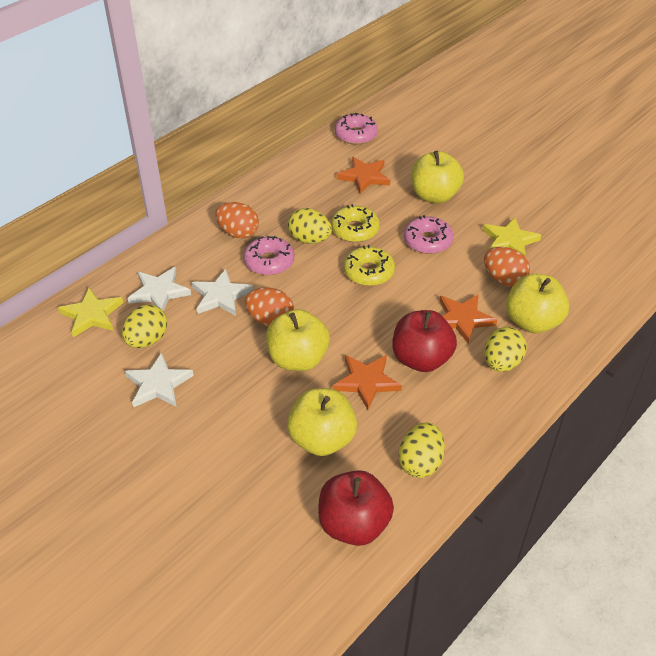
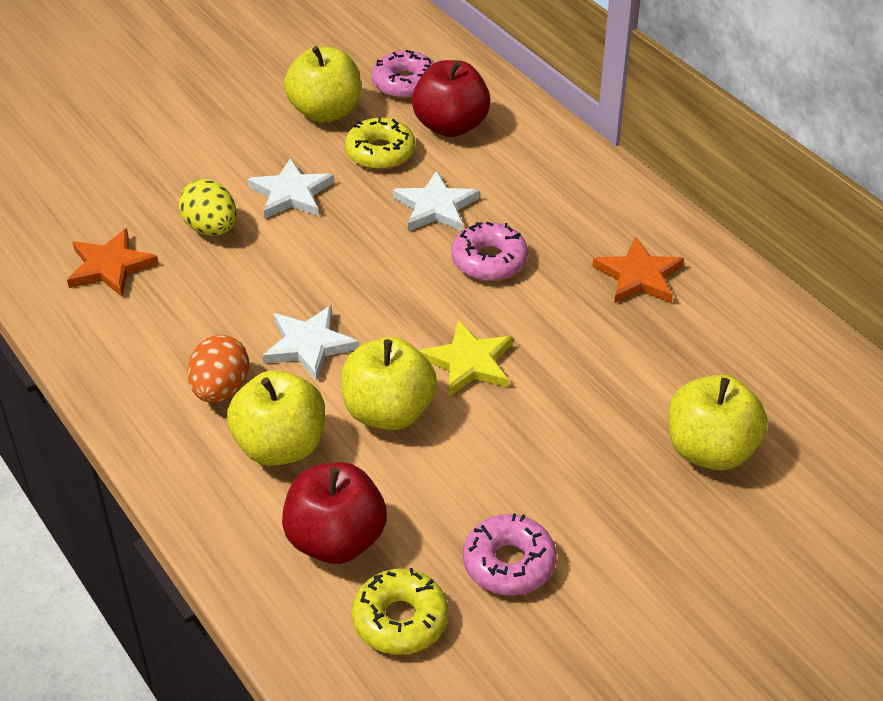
orange egg: [215,202,259,239] [245,288,294,327] [484,247,530,287] = 3 -> [188,335,249,403] = 1
orange star: [333,355,402,410] [337,157,390,194] [440,294,497,344] = 3 -> [67,228,159,297] [592,237,684,303] = 2
yellow egg: [122,305,168,348] [288,208,332,244] [398,423,445,478] [484,327,527,372] = 4 -> [179,179,237,236] = 1
yellow star: [58,288,123,337] [483,218,541,257] = 2 -> [419,320,513,397] = 1

